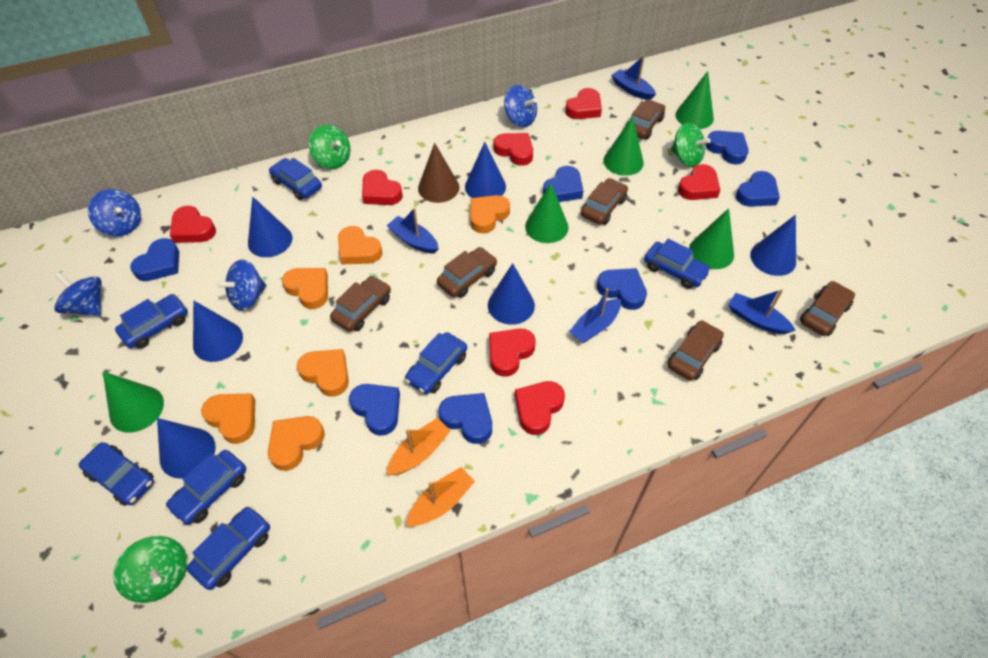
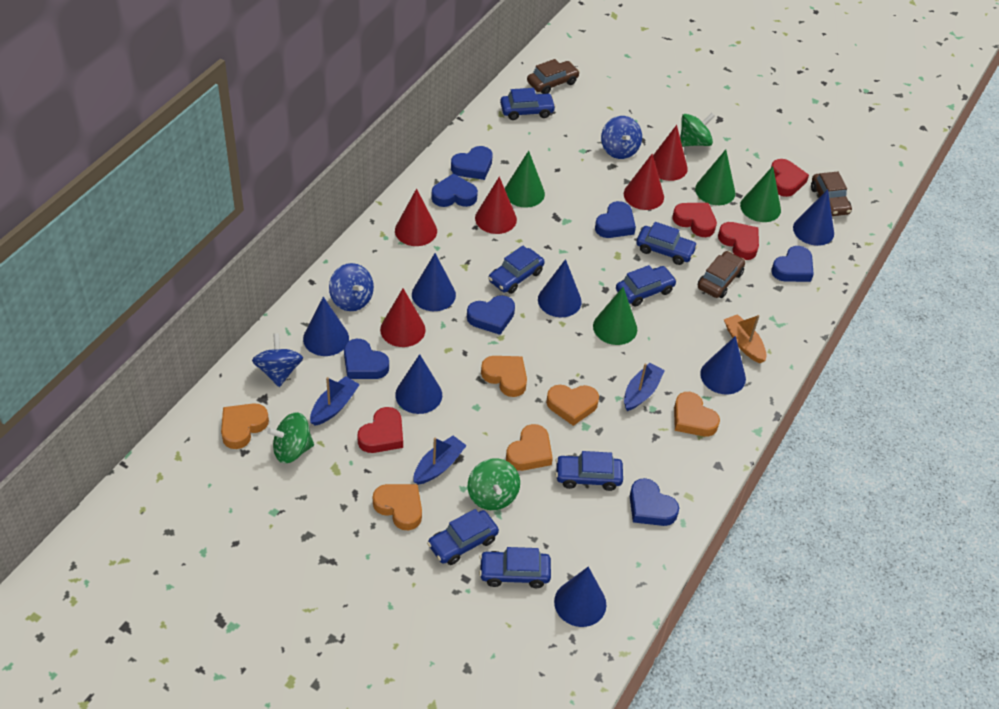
blue boat: [387,208,439,254] [569,288,621,343] [611,55,656,100] [728,289,795,334] = 4 -> [310,376,360,426] [413,436,467,485] [624,363,665,411] = 3
blue cone: [157,418,216,479] [193,301,243,362] [248,197,292,257] [465,142,506,198] [488,263,535,325] [750,215,796,276] = 6 -> [303,297,349,356] [395,354,442,414] [412,253,456,311] [538,259,582,317] [554,567,607,627] [700,336,746,394] [793,189,834,246] = 7
blue spinning top: [54,273,102,316] [88,189,141,236] [216,259,266,311] [504,85,537,127] = 4 -> [252,333,303,387] [329,263,374,311] [601,116,642,159] = 3
brown car: [330,275,391,332] [437,247,497,298] [581,178,628,225] [625,99,665,140] [668,320,724,381] [800,281,855,336] = 6 -> [527,59,580,94] [698,251,745,298] [811,171,852,216] = 3
brown cone: [418,143,459,203] = 1 -> none = 0
green cone: [103,372,164,433] [525,183,568,243] [603,116,644,176] [675,71,714,129] [689,208,734,269] = 5 -> [505,151,545,208] [593,287,637,345] [695,150,736,205] [740,166,781,222] = 4
orange boat: [387,418,451,475] [406,467,475,526] = 2 -> [724,314,767,363] = 1
red cone: none = 0 -> [380,288,426,347] [395,188,437,246] [475,177,517,234] [624,154,664,210] [653,125,688,181] = 5
red heart: [170,206,216,243] [362,170,403,205] [489,328,536,377] [494,133,533,166] [515,381,565,435] [565,88,602,119] [678,164,720,200] = 7 -> [357,407,403,453] [673,203,717,237] [718,222,759,260] [771,159,809,197] = 4

